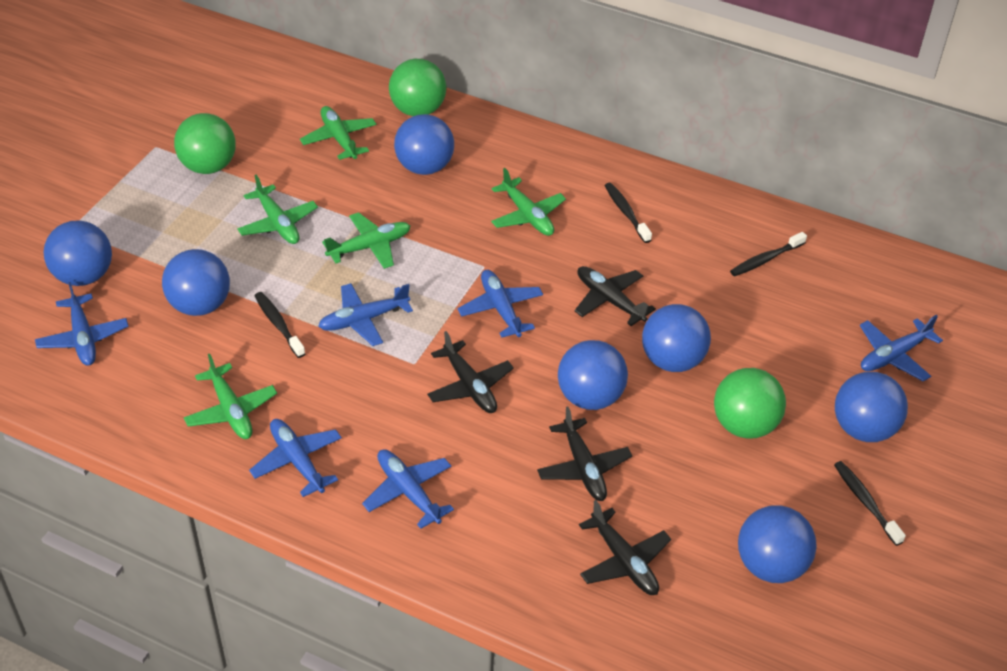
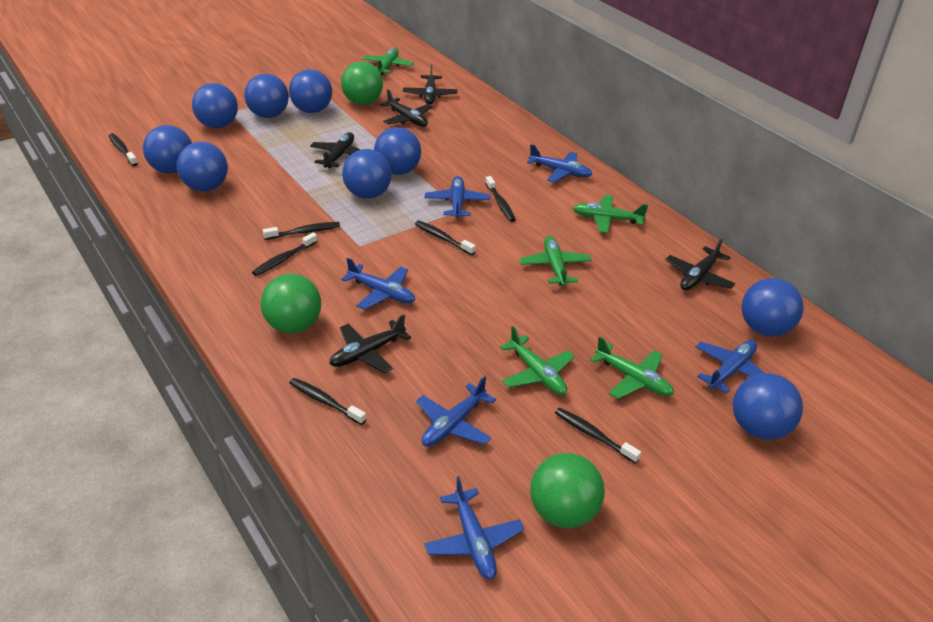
black plane: [427,331,514,413] [537,406,632,501] [575,266,656,326] [579,500,671,595] = 4 -> [310,132,361,168] [329,314,411,373] [380,89,432,127] [403,64,458,105] [665,238,735,290] = 5
black toothbrush: [255,292,305,358] [604,183,652,243] [730,232,807,276] [834,461,906,546] = 4 -> [109,133,138,166] [252,232,318,276] [263,222,340,240] [289,378,366,425] [415,220,476,255] [485,176,516,222] [555,408,641,463] = 7
blue ball: [44,220,112,286] [162,249,230,316] [394,114,454,175] [558,340,628,410] [642,304,711,372] [738,505,817,583] [835,372,908,442] = 7 -> [143,125,192,174] [177,142,228,192] [192,83,238,128] [244,74,289,118] [289,69,332,113] [342,149,392,199] [374,127,421,175] [733,373,803,440] [741,278,804,337] = 9

